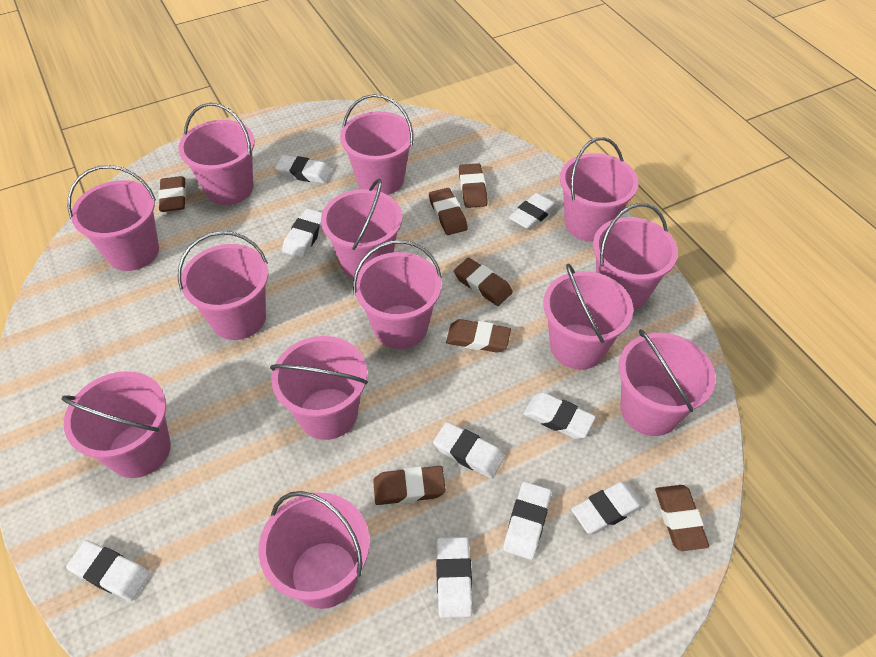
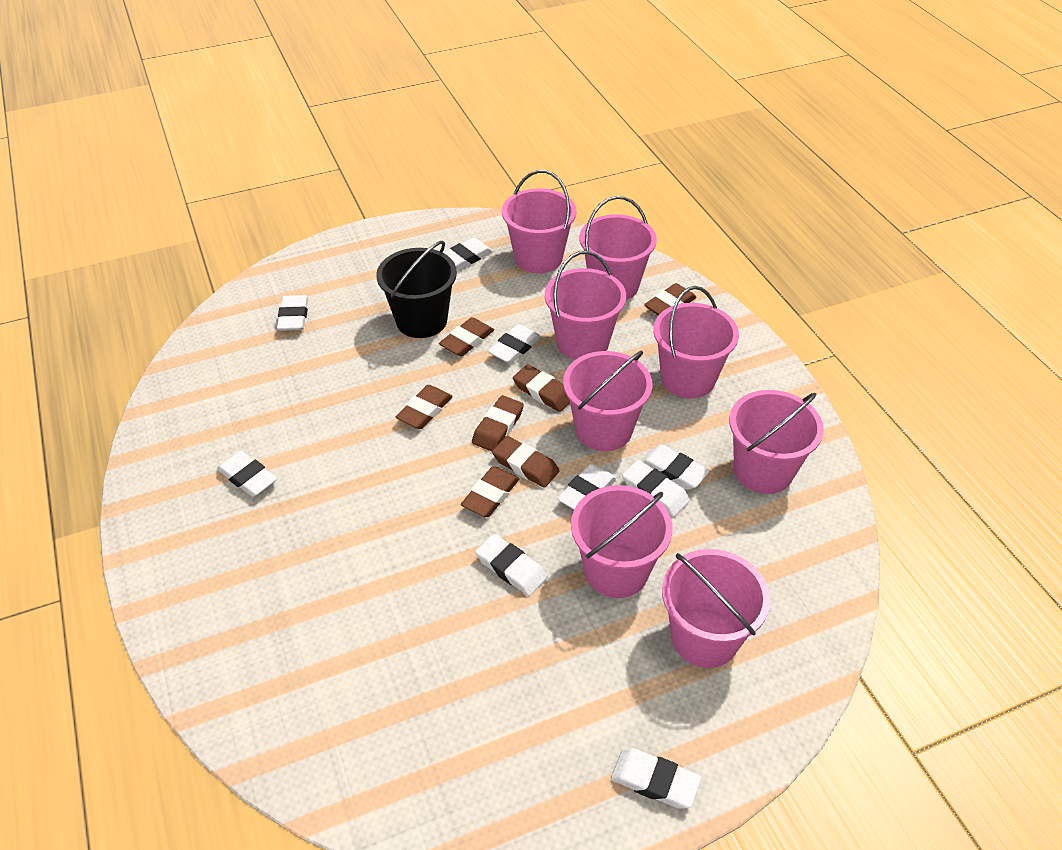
black bucket: none = 0 -> [376,241,457,338] = 1
pink bucket: [61,371,171,478] [68,165,159,271] [178,103,255,205] [178,231,268,340] [258,491,370,609] [270,336,368,440] [321,179,403,279] [340,94,414,195] [353,240,442,349] [543,264,633,370] [560,137,639,242] [593,203,678,310] [619,329,716,436] = 13 -> [502,170,576,273] [545,251,626,360] [563,350,653,451] [571,485,673,598] [580,196,657,300] [653,286,739,399] [662,549,770,668] [729,390,824,494] = 8

